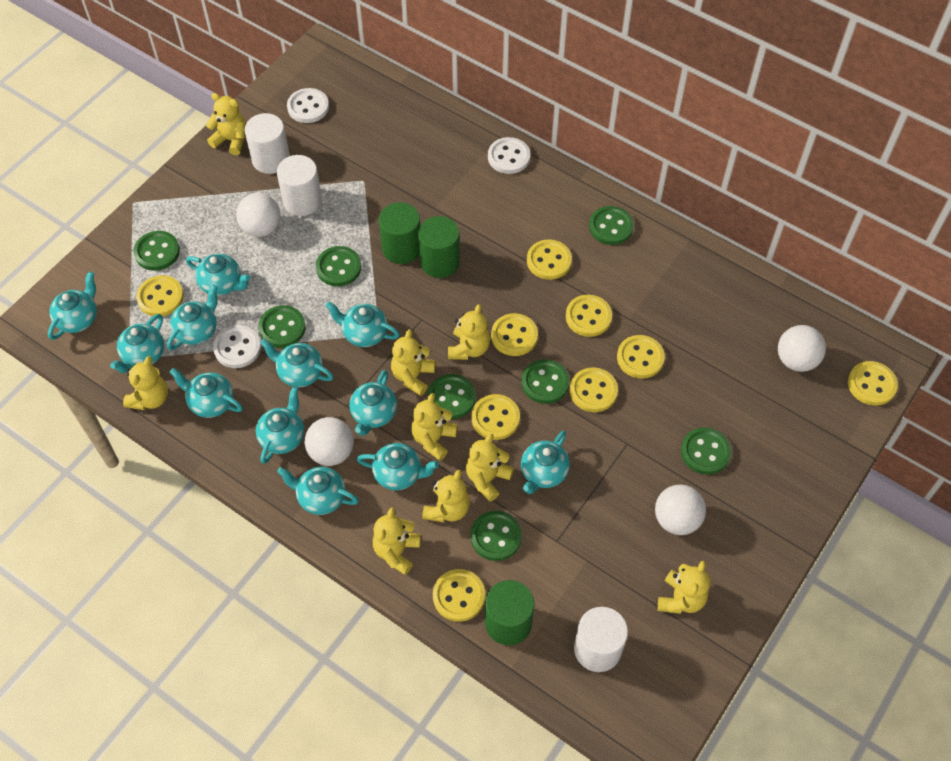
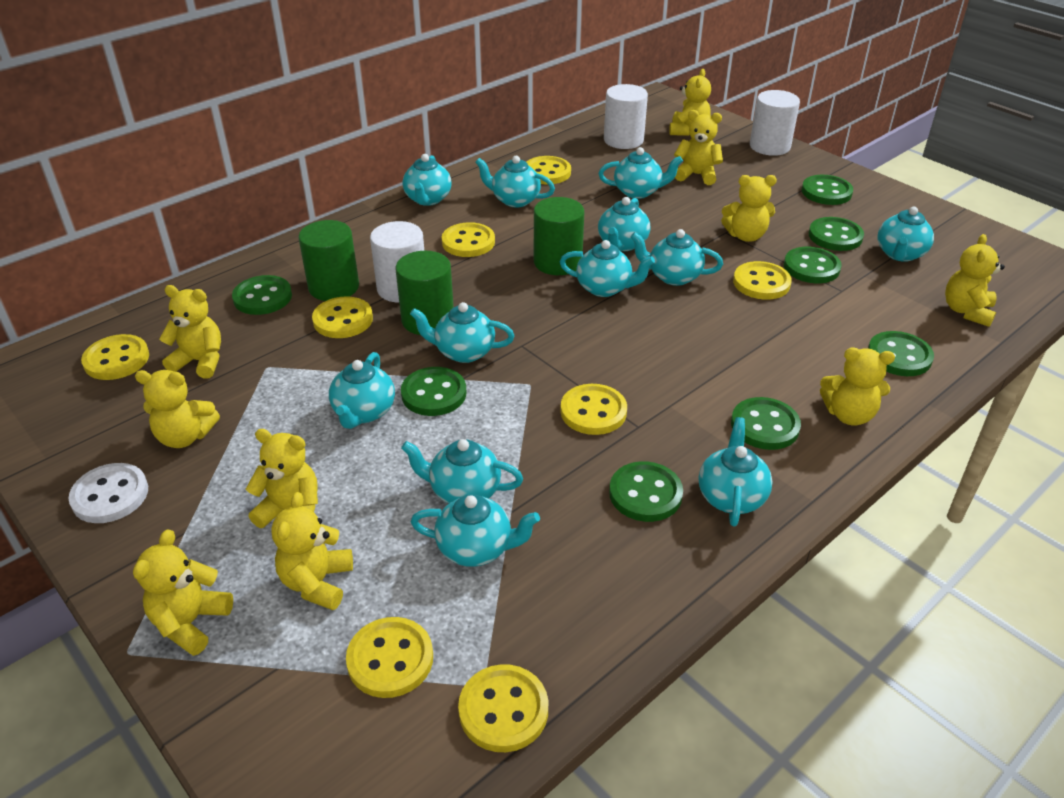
white ball: [236,193,281,237] [305,417,354,466] [655,484,706,535] [778,325,826,372] = 4 -> none = 0
white button: [213,325,261,368] [287,88,329,123] [488,137,530,174] = 3 -> [68,463,148,523] = 1
yellow button: [136,275,184,316] [433,569,485,622] [472,394,520,440] [491,313,538,356] [527,239,572,280] [566,295,612,337] [570,368,618,412] [617,335,665,379] [848,361,898,406] = 9 -> [81,334,149,380] [312,296,373,338] [346,617,433,698] [442,222,495,257] [458,664,548,752] [526,156,571,185] [560,384,627,435] [733,261,792,300] = 8
yellow teddy bear: [123,356,168,410] [206,93,246,155] [373,507,421,575] [391,329,435,396] [411,393,458,461] [422,470,470,522] [448,304,490,360] [466,434,514,502] [658,561,710,614] = 9 -> [133,529,233,656] [135,370,220,448] [159,285,221,378] [246,429,318,528] [271,492,353,610] [669,69,711,136] [674,110,723,185] [721,175,777,242] [820,348,895,425] [945,234,1005,327] = 10

